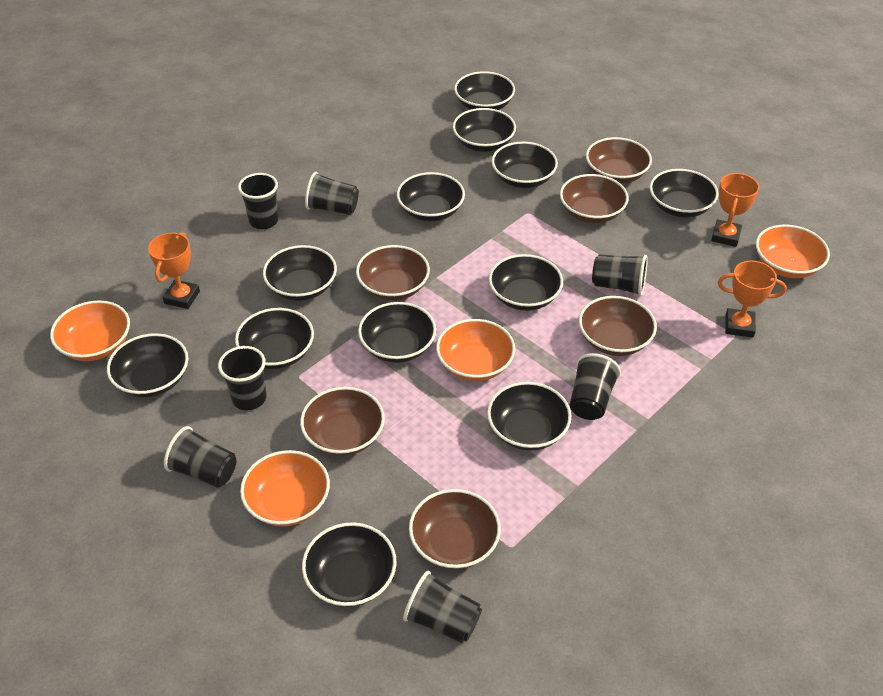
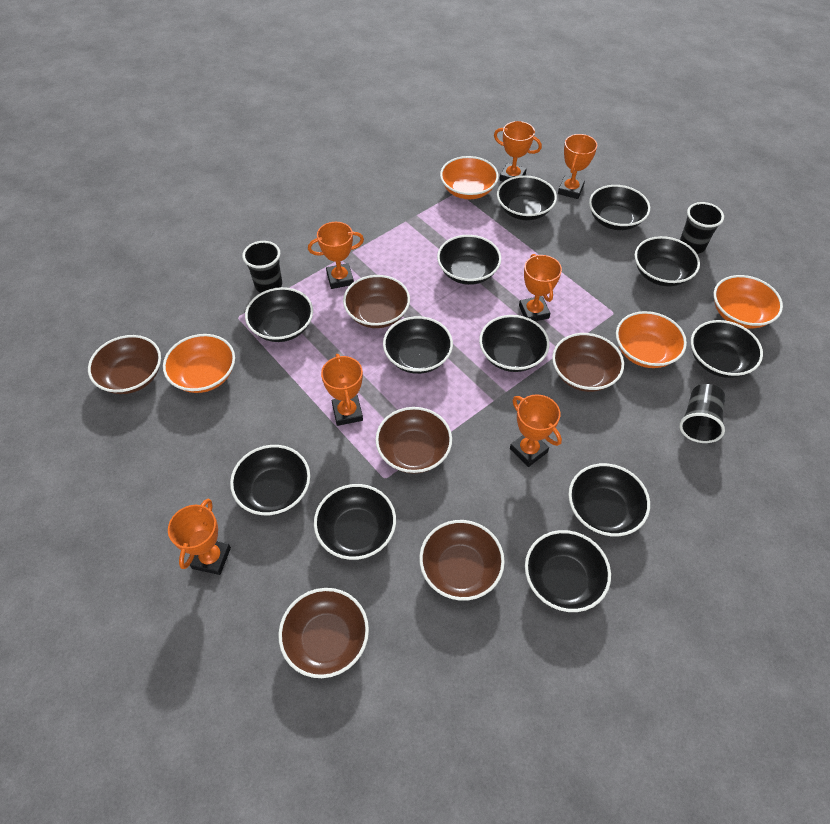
black cup: [164,426,236,488] [218,346,267,410] [238,173,278,229] [305,172,359,215] [403,571,482,643] [569,353,621,420] [592,254,648,296] = 7 -> [242,241,282,293] [679,384,725,443] [680,202,724,254] = 3
orange trophy: [148,232,200,309] [711,173,759,247] [718,261,786,338] = 3 -> [168,499,231,575] [308,222,364,289] [321,354,363,426] [494,121,542,182] [510,394,562,467] [519,254,562,321] [558,134,597,199] = 7

